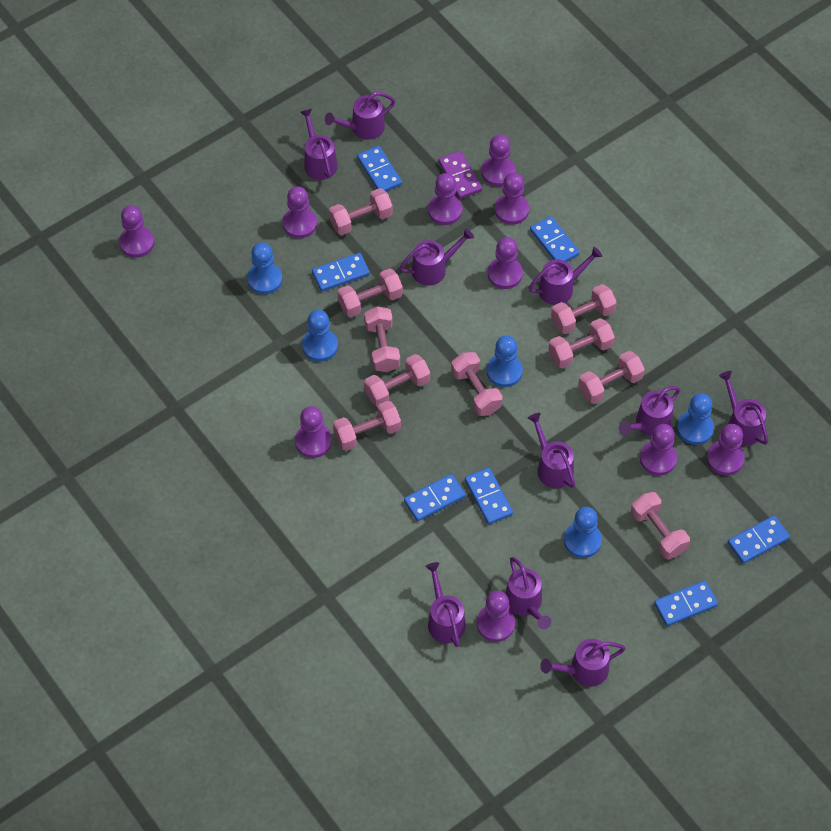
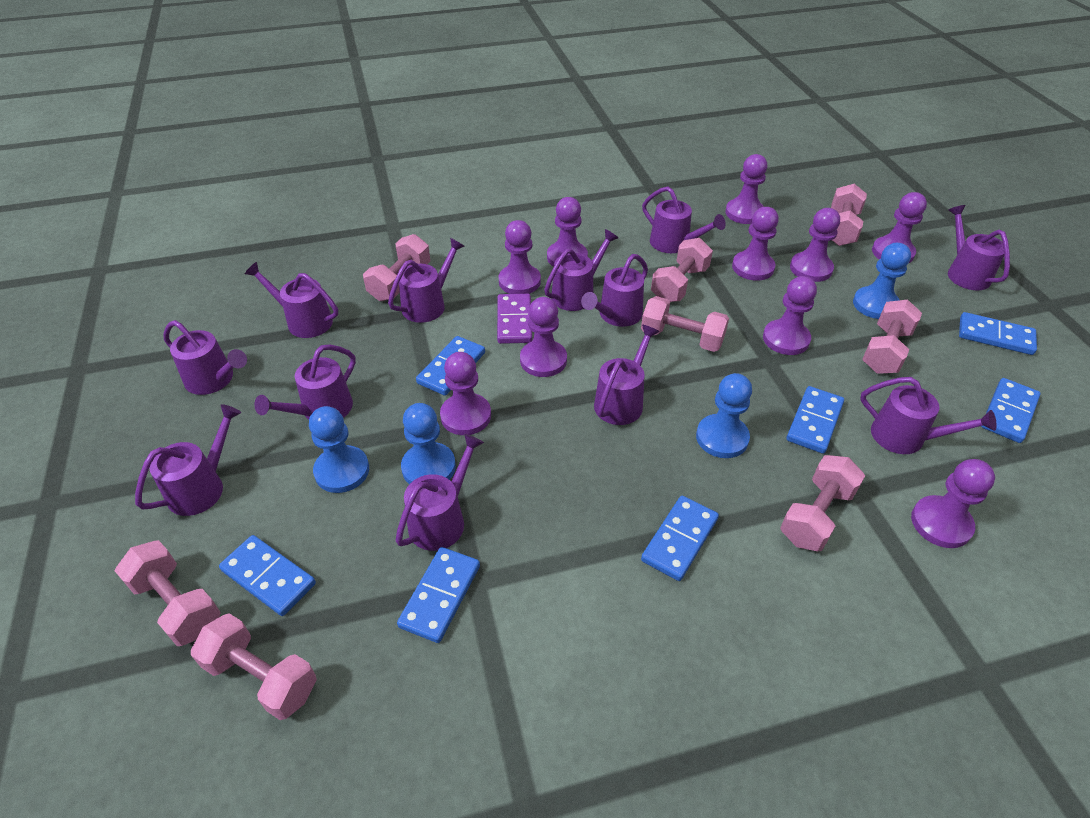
blue pawn: [247,242,283,294] [302,310,338,362] [487,335,523,387] [564,507,602,558] [677,393,714,445] = 5 -> [309,406,369,493] [401,403,456,484] [696,373,752,458] [853,243,911,319] = 4
pink dumbbell: [329,188,393,235] [333,401,401,451] [338,268,403,317] [364,306,400,372] [364,354,430,407] [451,352,503,416] [548,318,615,368] [551,284,617,334] [578,351,645,404] [631,492,690,559] = 10 -> [115,540,221,646] [191,613,317,720] [363,234,430,301] [641,296,729,352] [651,238,713,302] [780,455,865,551] [831,184,867,246] [862,300,922,374] = 8
purple watering can: [300,109,337,180] [325,92,395,140] [400,228,474,286] [425,562,466,647] [505,557,551,629] [528,413,575,488] [529,247,602,305] [540,639,625,687] [619,386,680,436] [719,371,769,445] = 10 -> [135,404,241,516] [163,320,247,395] [245,262,338,338] [254,344,356,420] [388,238,464,323] [396,434,484,551] [544,229,618,311] [581,254,648,327] [594,325,659,425] [642,187,726,253] [860,377,997,454] [948,205,1010,290] = 12

